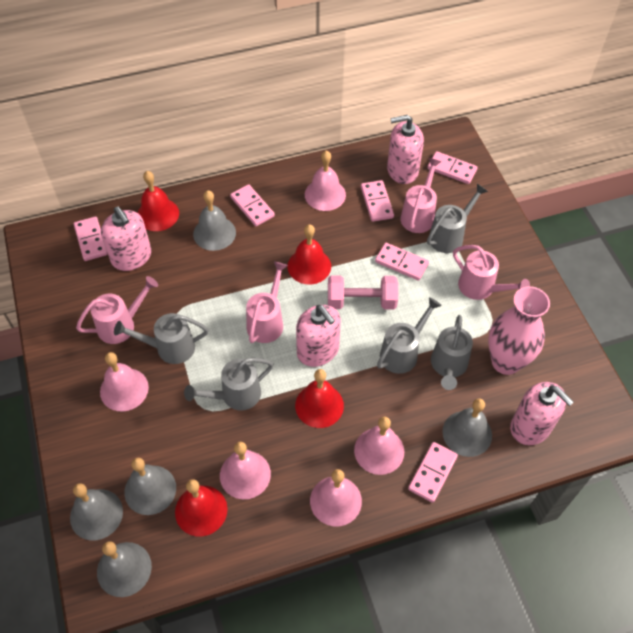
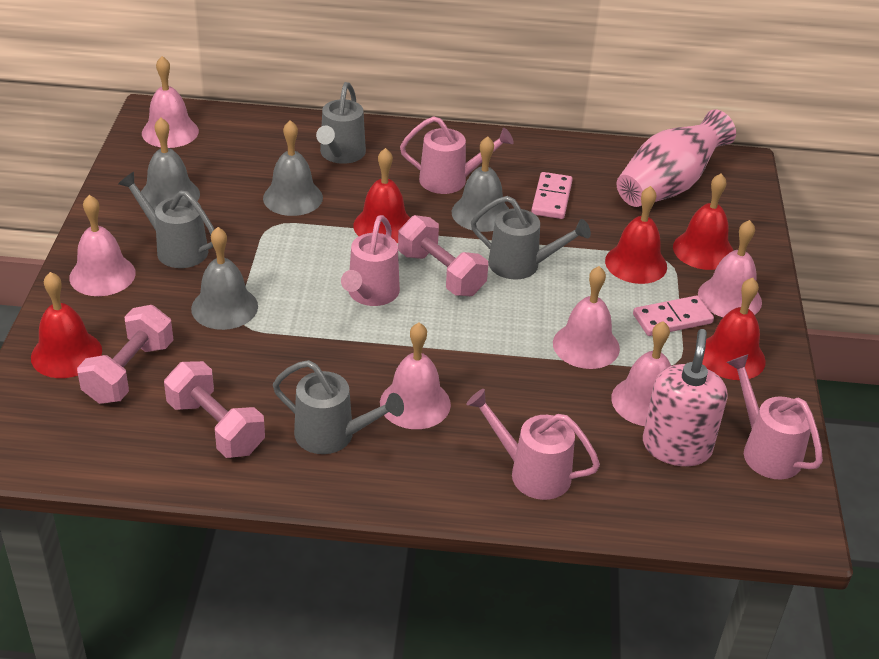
grey bell: [70,483,123,540] [97,541,152,597] [124,458,176,515] [193,190,236,251] [442,398,492,457] = 5 -> [141,118,200,210] [191,227,258,330] [263,120,323,216] [452,136,509,232] = 4
grey watering can: [114,313,208,364] [184,358,273,410] [377,297,442,374] [427,184,488,253] [431,315,473,390] = 5 -> [118,172,214,268] [273,360,404,454] [316,82,366,164] [471,196,591,279] = 4
pink bell: [100,352,149,411] [220,442,271,499] [305,151,346,211] [310,469,362,526] [354,417,404,475] = 5 -> [69,195,136,296] [142,56,199,148] [380,323,451,429] [553,266,620,369] [611,321,671,426] [698,220,762,317] = 6
pink domino: [74,216,108,261] [230,184,275,226] [361,180,394,222] [375,243,429,281] [408,442,458,503] [427,151,478,184] = 6 -> [531,172,573,219] [633,296,714,336] = 2
pink dumbbell: [328,275,398,310] = 1 -> [77,305,173,404] [164,361,265,458] [398,215,488,296] = 3
pink soap dispenser: [101,207,151,271] [296,305,341,367] [387,115,424,184] [510,382,574,445] = 4 -> [643,329,727,466] = 1
red bell: [138,171,179,231] [175,479,228,537] [287,224,331,284] [295,369,344,428] = 4 -> [31,272,102,378] [353,148,410,243] [605,186,667,284] [673,173,733,270] [702,278,766,380] = 5

